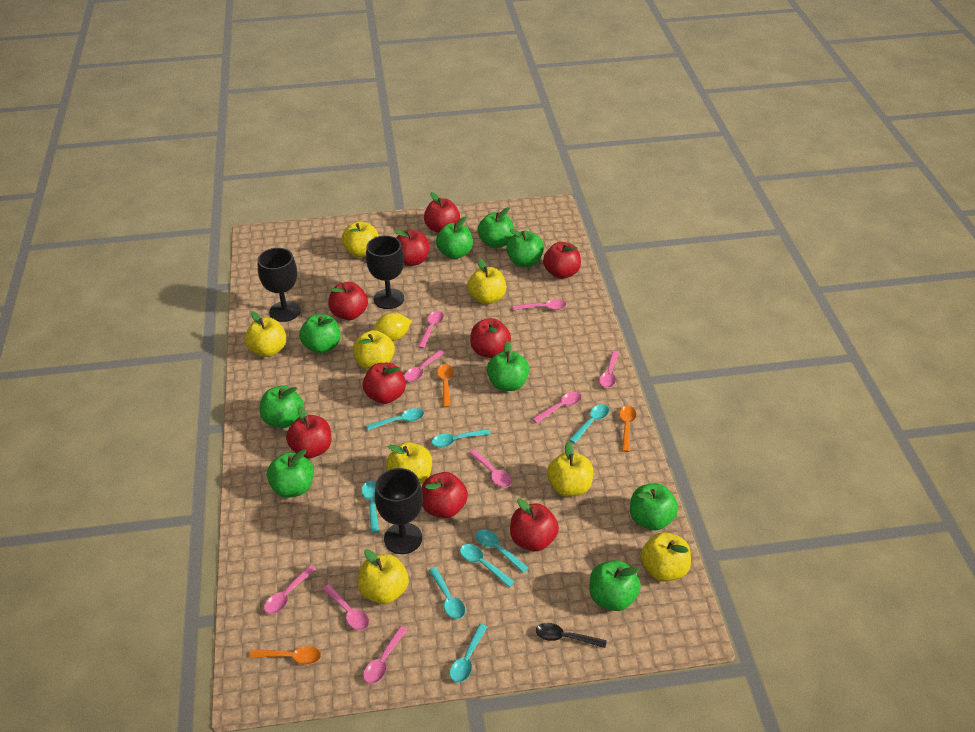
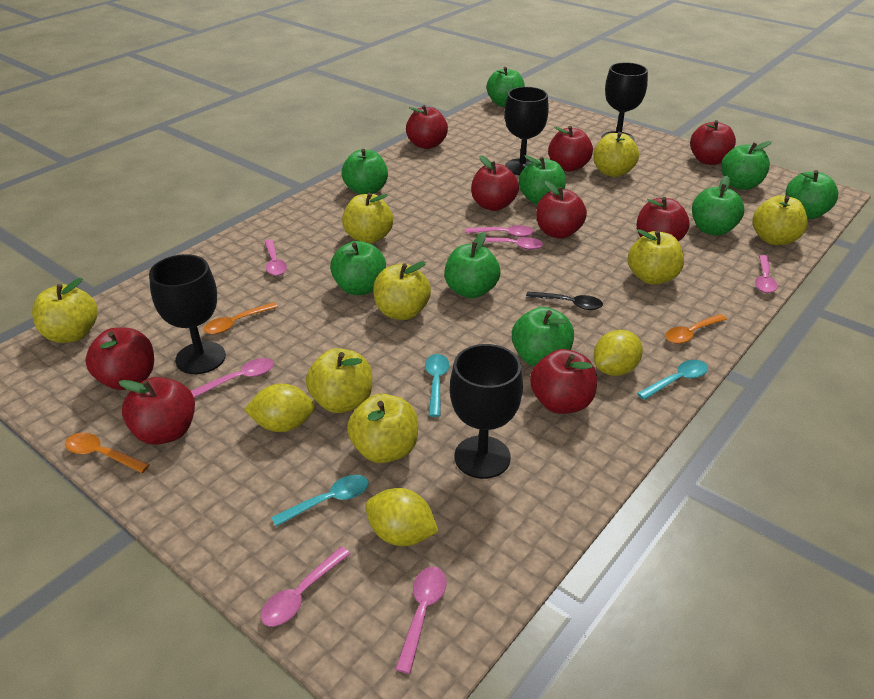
black goblet: [258,248,301,322] [366,235,404,309] [375,468,423,554] = 3 -> [149,254,226,374] [450,344,523,479] [505,87,549,175] [601,62,648,141] = 4
pink spoon: [264,565,316,614] [323,584,369,630] [363,626,407,684] [404,350,445,382] [418,311,444,349] [469,449,512,487] [513,299,566,310] [532,392,582,423] [599,351,619,388] = 9 -> [191,358,274,398] [261,546,351,626] [265,240,287,276] [395,567,447,674] [466,225,534,237] [474,237,543,250] [755,255,778,293] = 7
turquoise spoon: [362,481,379,533] [366,408,424,430] [429,567,465,619] [431,429,490,447] [450,624,487,683] [460,544,515,587] [476,529,528,573] [569,404,609,443] = 8 -> [271,475,369,527] [425,354,449,417] [637,360,708,400] = 3
yellow lemon: [373,312,411,341] = 1 -> [244,384,315,432] [365,488,439,546] [593,330,643,376] = 3

